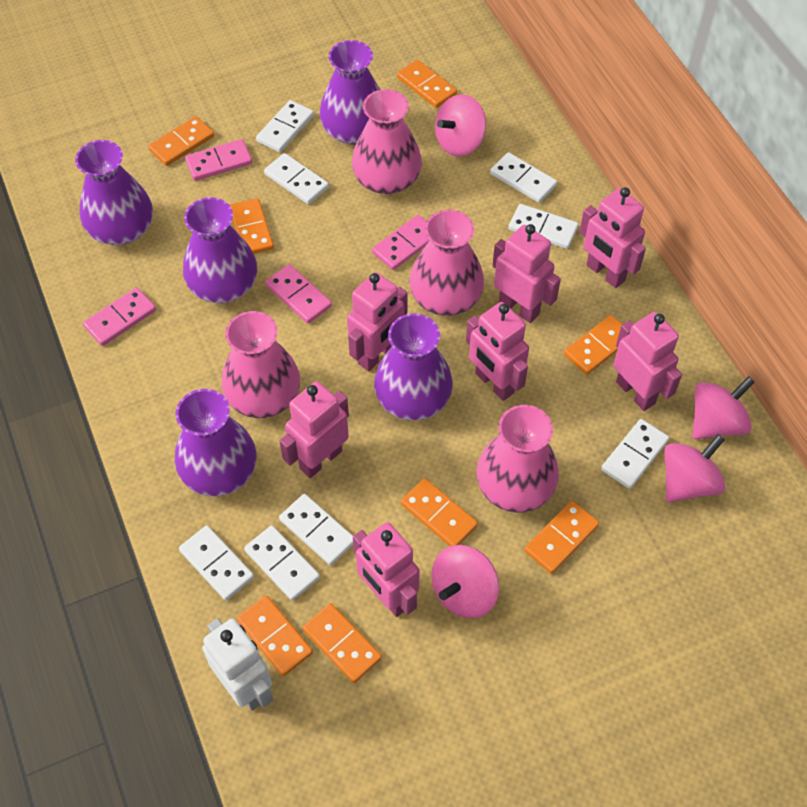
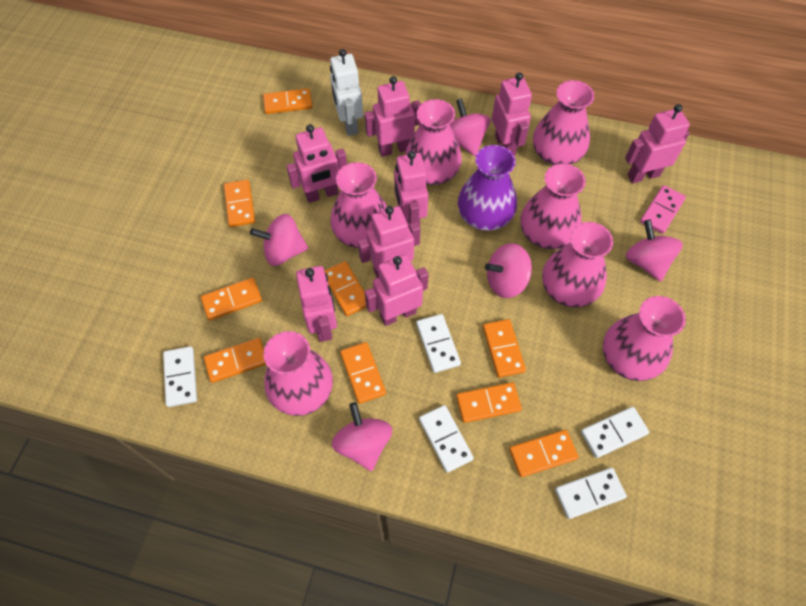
orange domino: [148,116,214,166] [230,198,274,254] [237,595,313,676] [302,603,382,683] [397,60,457,108] [401,478,478,546] [524,501,599,574] [564,315,622,375] = 8 -> [201,277,262,320] [204,338,266,383] [224,180,255,227] [263,88,312,114] [324,261,366,316] [340,342,386,404] [456,382,522,423] [483,319,526,378] [509,430,579,477] = 9
pink domino: [83,287,156,346] [185,139,252,181] [265,264,332,324] [372,215,429,270] = 4 -> [640,185,686,234] = 1
pink robot: [279,381,349,478] [347,272,408,371] [353,522,420,617] [466,302,529,401] [492,224,561,323] [579,187,646,288] [613,312,682,411] = 7 -> [286,124,347,203] [296,266,337,342] [358,206,420,278] [364,76,421,157] [365,254,428,326] [394,151,428,227] [492,72,532,156] [625,104,690,183] = 8
pink spinning top: [431,545,499,618] [435,94,486,157] [664,434,725,503] [692,376,755,439] = 4 -> [250,214,309,266] [332,402,392,471] [449,98,491,156] [485,243,532,298] [626,220,683,282] = 5
pink vase: [221,311,300,418] [352,89,422,194] [409,210,484,316] [477,405,559,513] = 4 -> [263,331,333,416] [330,162,387,248] [405,99,462,185] [521,163,586,249] [533,80,595,165] [542,222,613,307] [603,296,686,381] = 7
purple vase: [75,140,153,245] [175,389,257,497] [183,197,257,303] [320,40,380,145] [374,313,453,421] = 5 -> [458,145,517,231] = 1
white domino: [179,525,254,600] [244,526,320,601] [256,100,314,153] [264,153,329,204] [279,494,353,565] [490,152,557,203] [509,204,579,249] [601,419,669,489] = 8 -> [163,346,197,407] [416,314,461,373] [419,405,474,473] [555,468,627,519] [581,407,649,458] = 5

